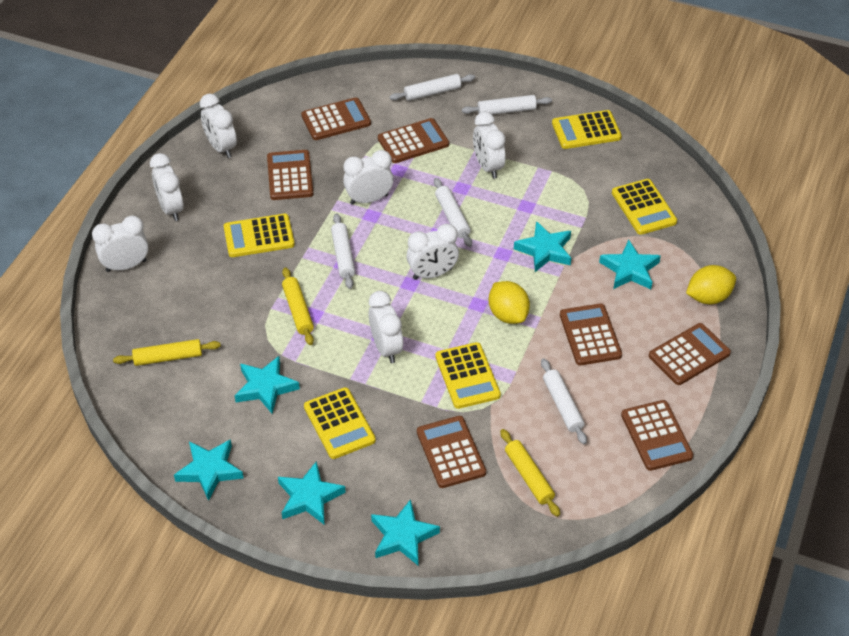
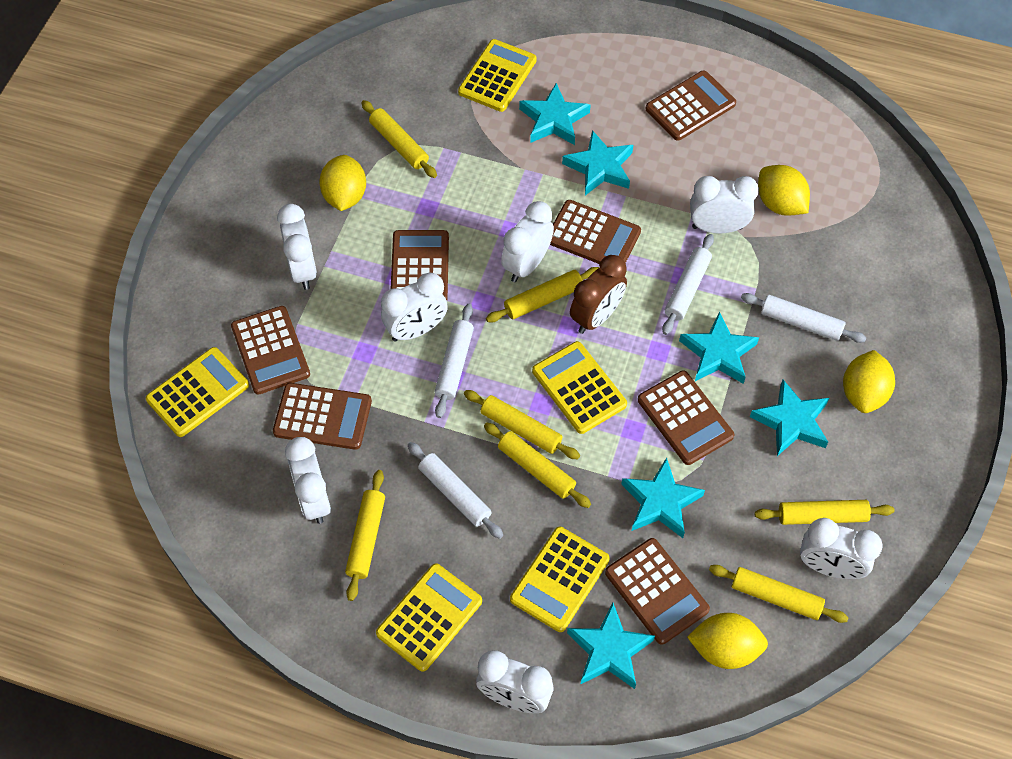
brown clock: none = 0 -> [570,255,627,334] = 1
white rolling pin: [331,213,355,289] [390,74,475,101] [434,178,472,247] [462,95,552,115] [541,359,587,444] = 5 -> [408,442,503,539] [435,304,474,418] [662,234,714,335] [741,293,866,343] = 4
yellow lemon: [489,281,530,324] [686,265,736,304] = 2 -> [319,155,366,211] [687,613,768,669] [758,165,810,216] [843,350,895,413] = 4
yellow rolling pin: [113,339,221,366] [282,267,314,345] [500,429,560,517] = 3 -> [345,470,385,601] [361,100,437,178] [464,390,580,459] [484,422,591,508] [486,267,599,323] [709,565,849,623] [755,500,895,525] = 7

